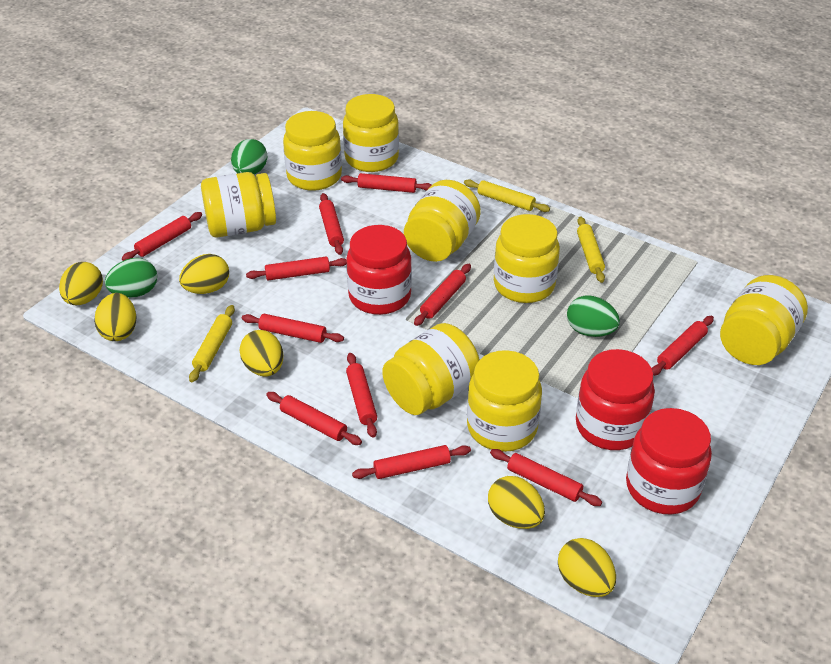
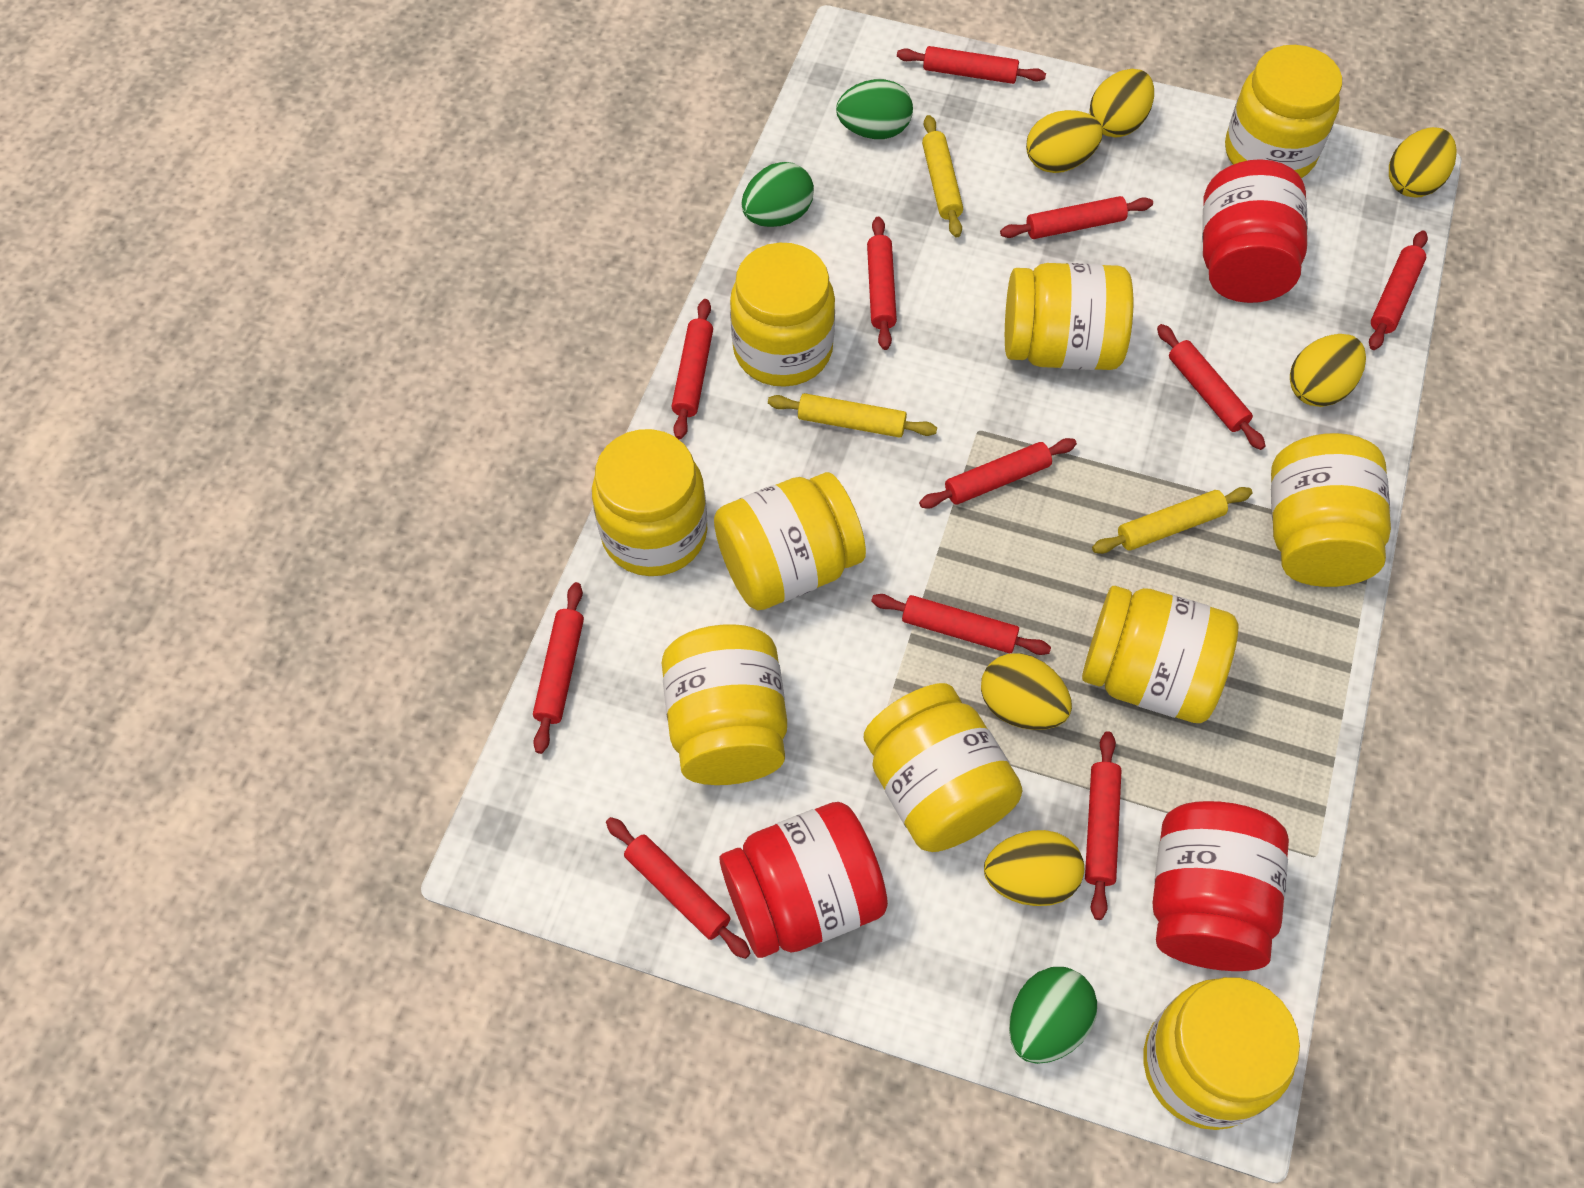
yellow jar: [201,172,276,238] [283,111,342,191] [343,94,399,172] [382,323,480,415] [404,180,481,262] [467,350,542,452] [494,214,560,303] [720,275,808,365] = 8 -> [592,429,707,576] [662,624,787,785] [714,472,866,610] [730,243,835,387] [864,683,1023,852] [1005,263,1133,370] [1082,586,1238,723] [1144,977,1300,1130] [1225,45,1342,178] [1271,433,1391,587] = 10

